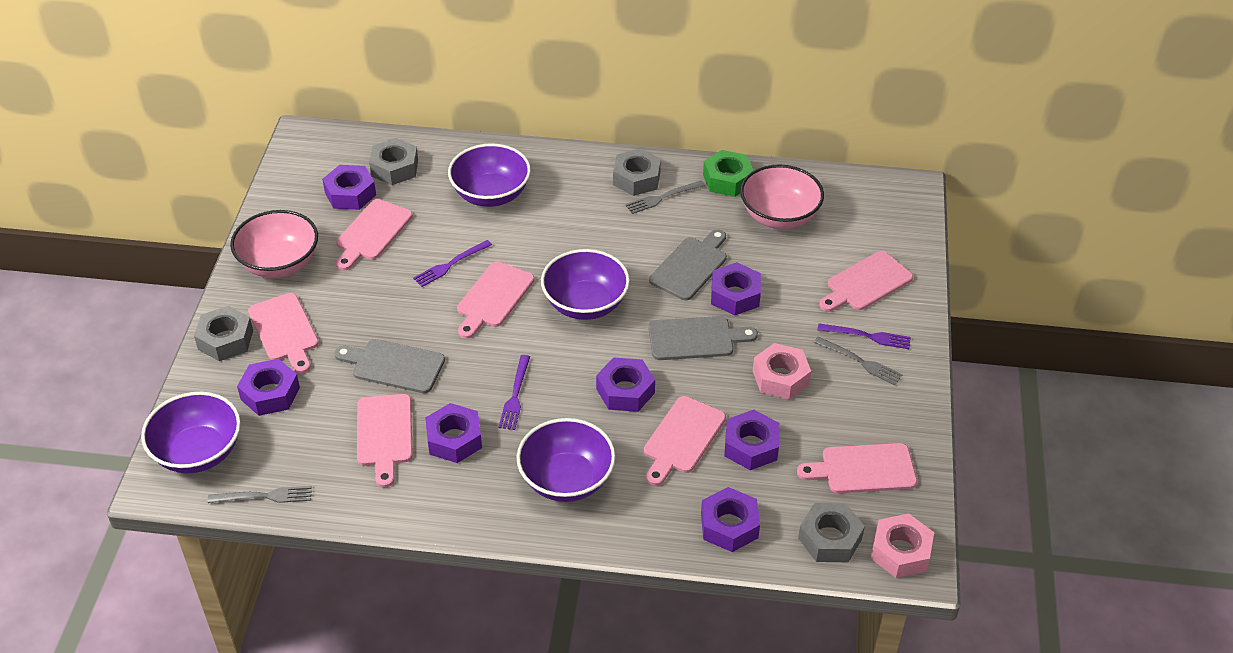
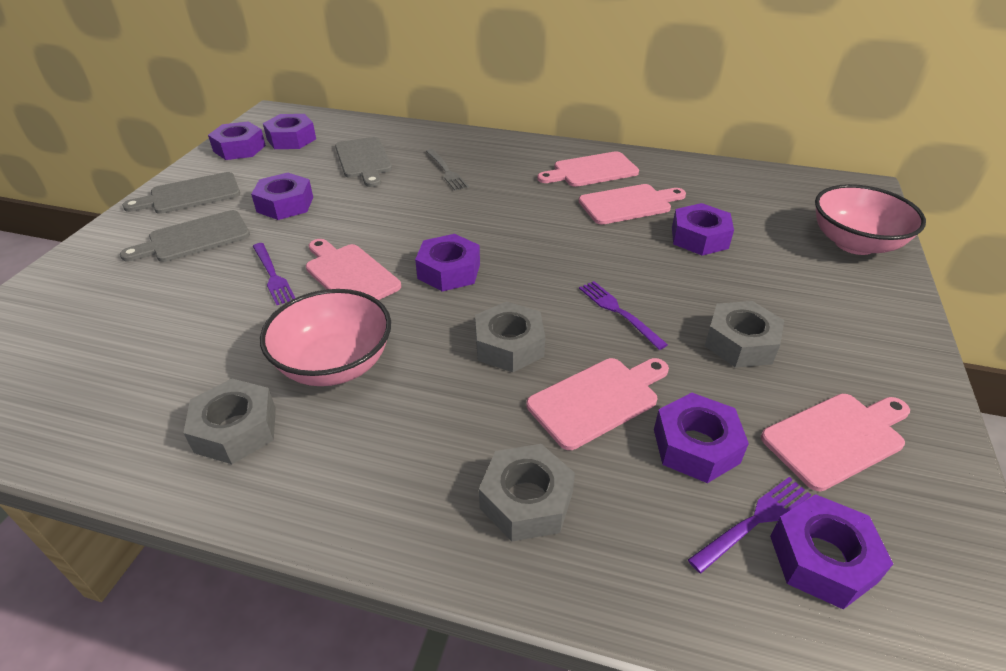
green nut: [703,150,754,197] = 1 -> none = 0
grey fork: [208,486,312,503] [625,180,705,214] [814,337,903,385] = 3 -> [426,149,469,191] = 1
pink cutting board: [248,293,319,374] [336,199,413,271] [357,394,413,487] [457,261,534,339] [644,396,726,486] [797,443,917,493] [819,251,913,312] = 7 -> [306,239,401,300] [527,358,669,450] [537,151,639,187] [579,184,686,224] [761,394,910,491] = 5
pink nut: [753,343,811,400] [870,513,934,578] = 2 -> none = 0
purple bowl: [141,392,241,473] [448,143,531,207] [516,418,616,502] [541,249,630,320] = 4 -> none = 0

